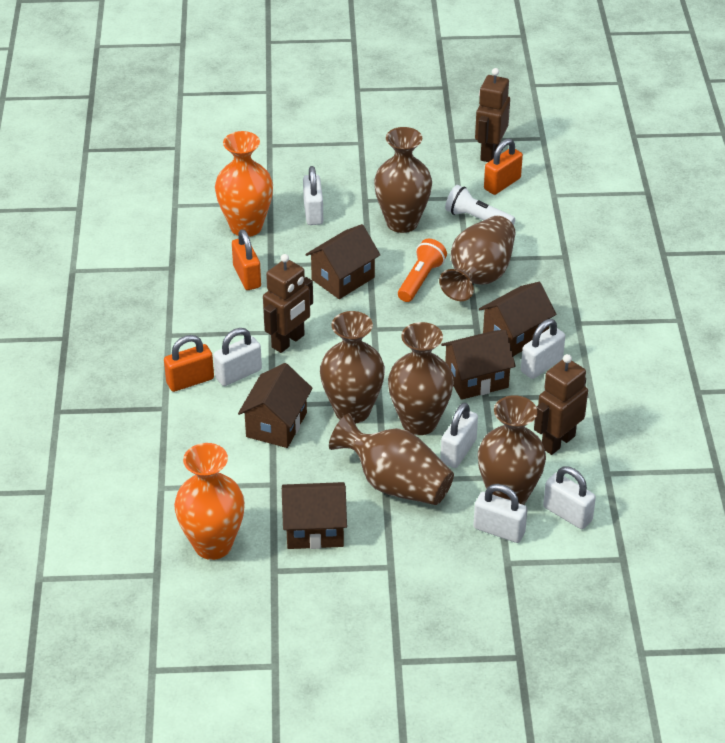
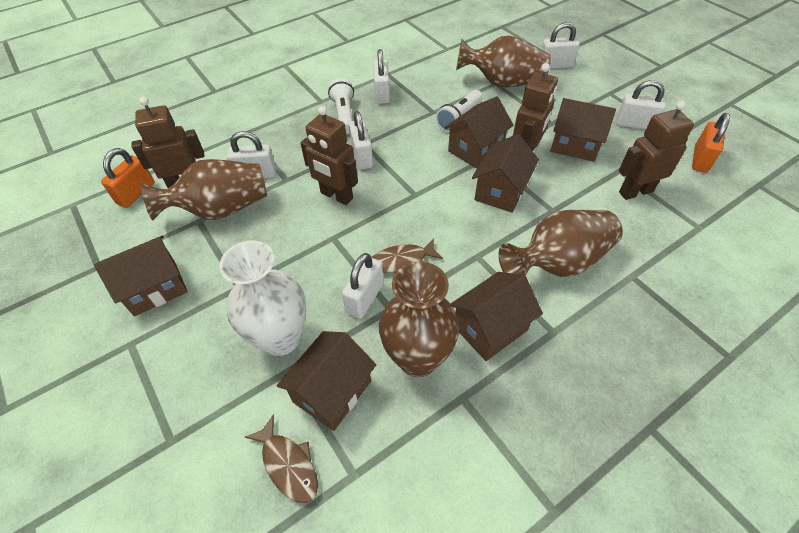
brown fish: none = 0 -> [245,415,318,503] [372,238,443,273] = 2
brown house: [238,363,313,448] [282,482,347,549] [305,224,380,299] [441,330,516,400] [479,282,556,356] = 5 -> [94,236,188,316] [277,331,376,431] [445,96,514,168] [450,272,543,361] [472,134,539,213] [550,98,616,162] = 6
brown robot: [263,254,313,353] [475,68,510,162] [534,354,588,455] = 3 -> [131,97,205,188] [300,106,358,205] [513,63,558,151] [619,101,694,200] = 4
brown vase: [320,311,385,424] [329,413,454,505] [374,127,432,233] [388,322,454,435] [439,216,516,301] [478,395,546,505] = 6 -> [141,159,267,220] [379,262,459,377] [456,35,551,87] [498,210,623,277] = 4
orange flashlight: [398,239,447,302] = 1 -> none = 0
orange padlock: [164,335,214,392] [232,229,261,290] [484,139,523,195] = 3 -> [101,148,155,208] [692,113,730,172] = 2
orange vase: [174,443,245,560] [215,131,273,237] = 2 -> none = 0
white flashlight: [445,185,515,225] = 1 -> [328,78,354,134] [436,90,483,133] = 2
white vase: none = 0 -> [219,240,306,356] = 1

